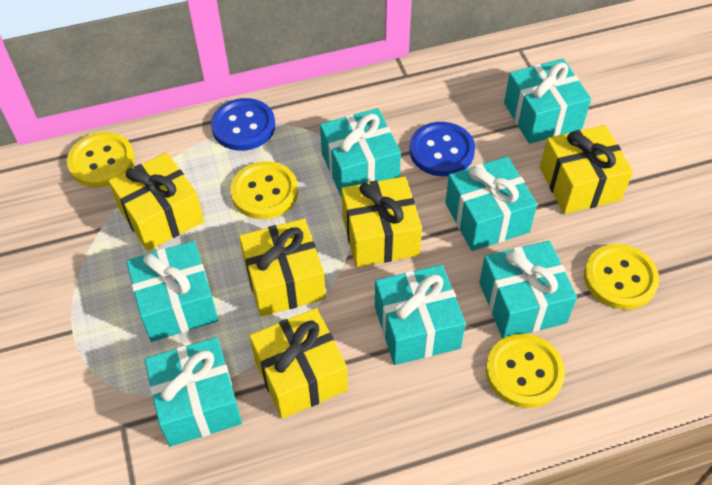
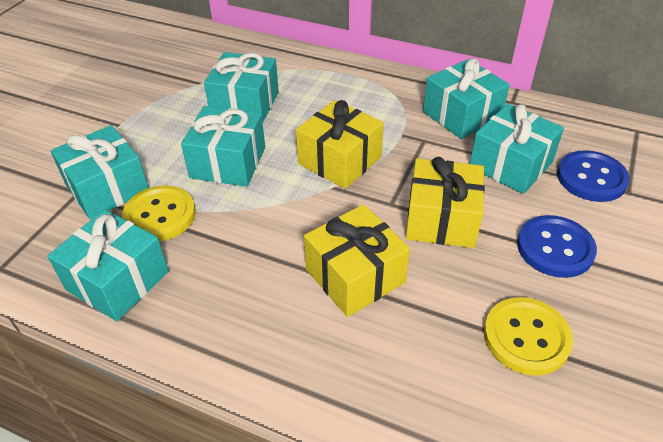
turquoise gift: [126,241,218,342] [144,337,242,447] [320,108,401,198] [375,265,466,365] [445,157,537,251] [479,241,577,339] [504,58,591,144] = 7 -> [47,209,169,321] [50,125,149,219] [181,106,265,187] [204,52,279,123] [423,58,510,139] [470,104,564,194] = 6
yellow button: [67,132,135,187] [230,161,298,219] [486,334,565,408] [584,244,659,310] = 4 -> [122,185,196,242] [484,297,573,376] = 2
yellow gift: [109,152,204,251] [239,219,326,317] [249,308,348,419] [341,176,422,267] [540,125,633,214] = 5 -> [296,100,384,189] [304,204,410,317] [406,157,485,248] = 3

